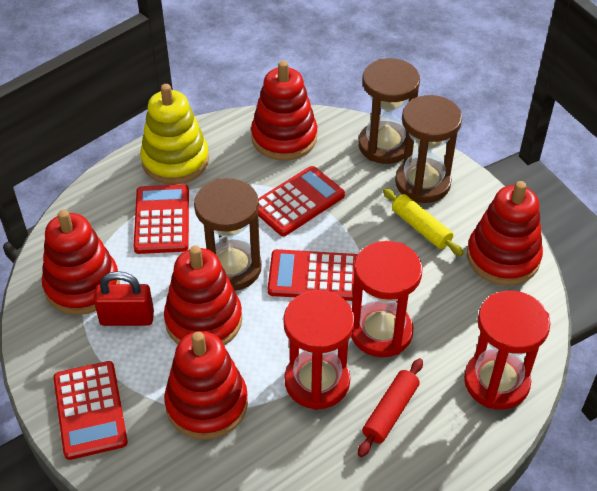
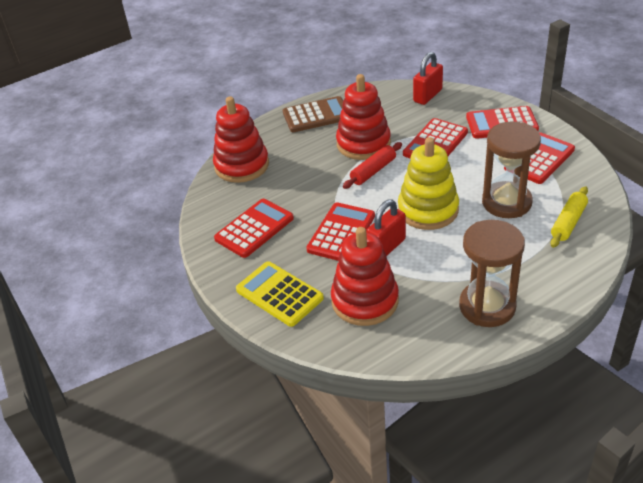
brown calculator: none = 0 -> [283,96,343,132] = 1
brown hourglass: [194,178,262,291] [358,58,420,164] [395,95,462,203] = 3 -> [459,220,525,327] [482,122,541,218] = 2
red calculator: [53,361,128,460] [134,184,189,254] [258,166,345,236] [268,249,358,301] = 4 -> [214,199,294,258] [306,202,375,261] [403,118,468,159] [466,106,539,139] [504,132,575,184] = 5
red hourglass: [283,290,355,410] [351,241,423,357] [464,291,551,410] = 3 -> none = 0
red padlock: [93,271,154,326] = 1 -> [366,199,406,256] [413,52,443,105] = 2
red stacking toy: [42,210,120,315] [164,245,242,346] [164,331,248,440] [251,61,317,160] [467,181,543,285] = 5 -> [213,96,269,183] [331,227,399,326] [336,74,391,160] = 3
yellow calculator: none = 0 -> [236,261,324,327] = 1

